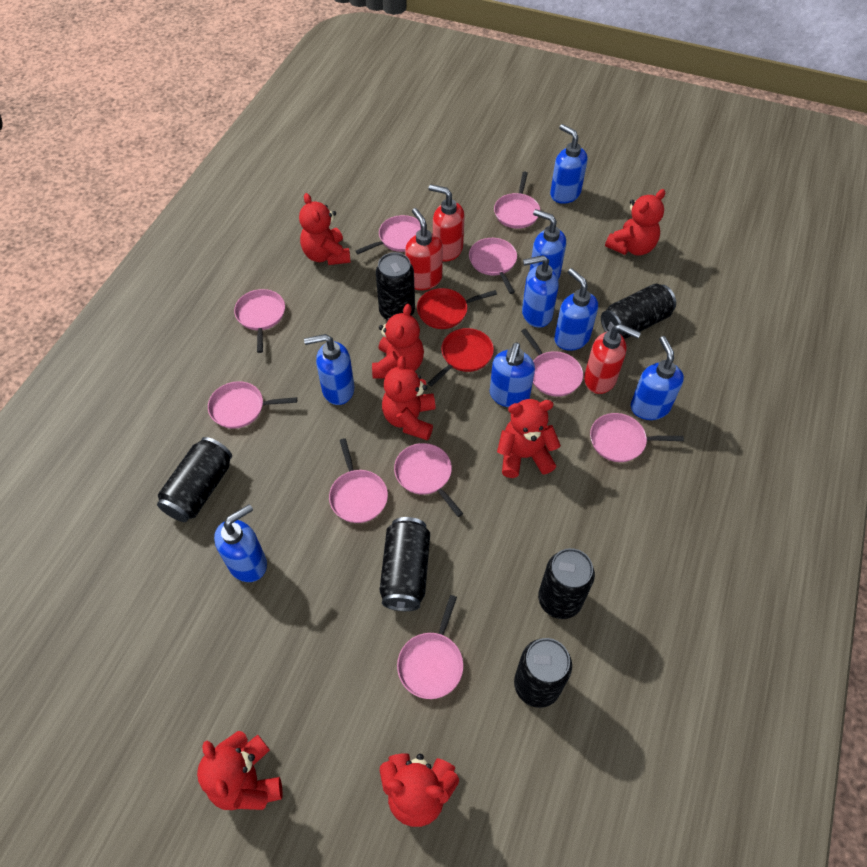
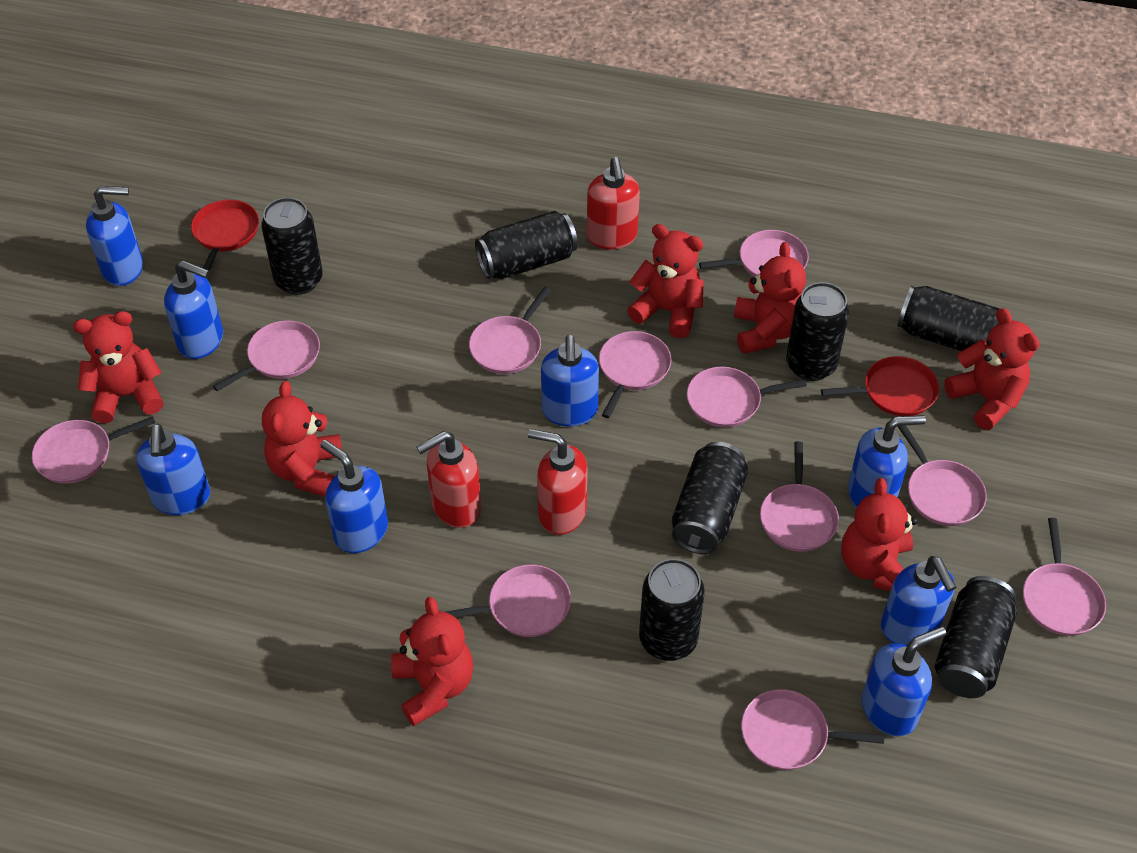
black can: [157,437,232,522] [376,252,415,320] [380,517,430,611] [514,638,572,708] [538,548,595,619] [601,284,676,339] = 6 -> [261,197,323,295] [475,211,578,279] [639,559,705,661] [672,442,748,554] [786,282,849,381] [897,286,1000,351] [935,576,1017,698] = 7
pink pan: [208,381,297,429] [234,289,285,353] [329,438,388,523] [356,215,421,254] [394,443,463,517] [397,595,463,699] [469,238,517,294] [494,171,540,229] [521,328,583,397] [590,413,684,462] = 10 -> [32,416,155,484] [213,320,320,391] [446,564,571,637] [469,287,551,374] [599,331,672,418] [687,367,807,428] [699,230,809,277] [741,689,884,770] [760,441,839,552] [898,425,987,526] [1023,518,1106,636] = 11

